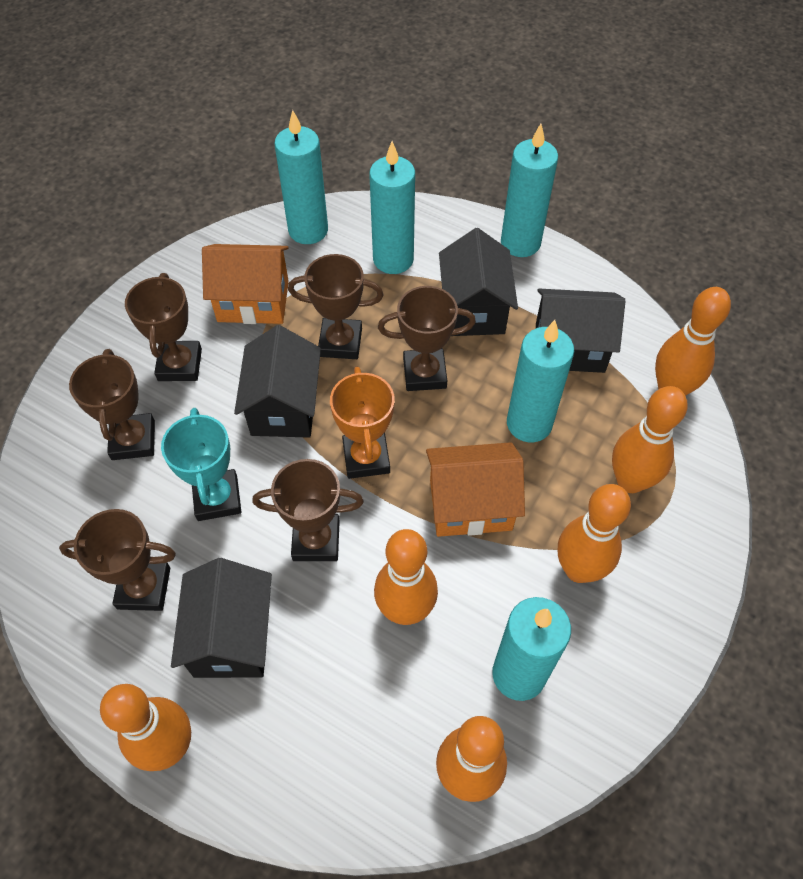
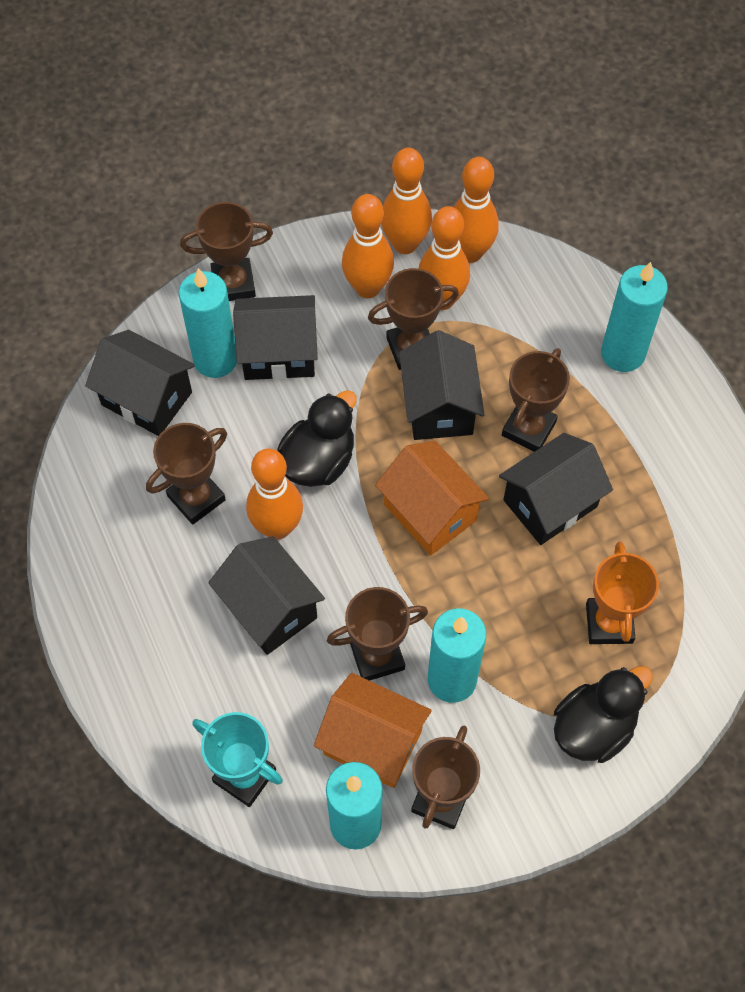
black duck: none = 0 -> [277,390,357,487] [554,666,653,763] = 2
black house: [171,558,272,678] [234,325,321,438] [439,228,518,336] [536,289,626,373] = 4 -> [85,330,195,436] [208,536,325,655] [233,295,318,380] [399,330,485,440] [499,433,613,545] = 5
orange bowling pin: [100,684,191,771] [374,529,438,625] [436,716,507,802] [558,484,631,583] [612,386,688,493] [655,287,731,396] = 6 -> [246,448,303,540] [342,194,394,298] [381,148,432,254] [419,206,470,310] [454,157,499,263] = 5
turquoise candle: [274,110,328,244] [369,141,415,274] [492,597,571,701] [501,124,558,257] [507,320,574,442] = 5 -> [179,268,237,378] [326,762,383,849] [428,608,486,703] [601,262,668,372] = 4

